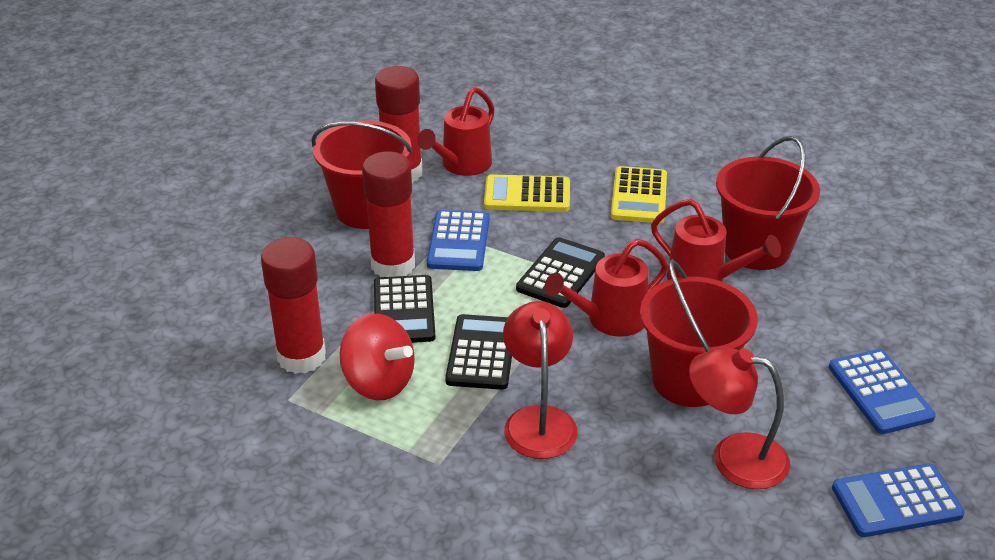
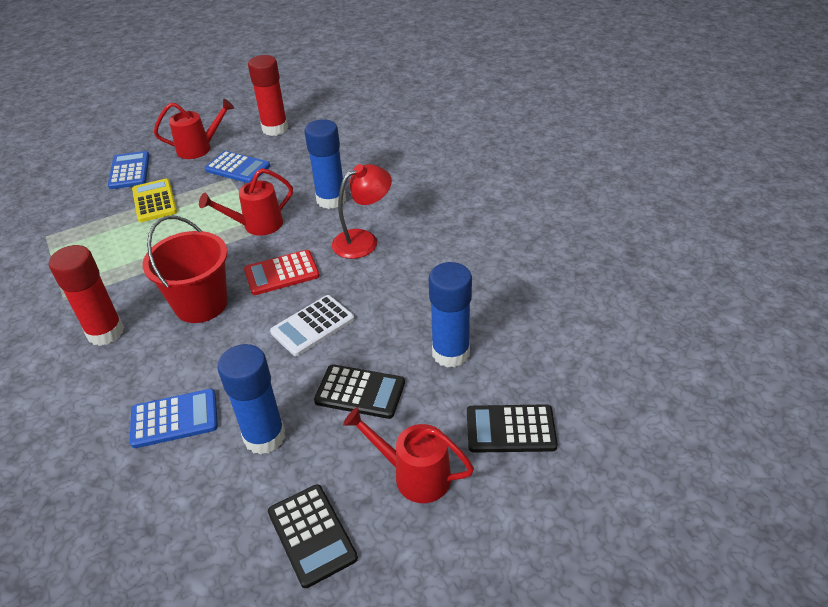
blue glue stick: none = 0 -> [217,344,285,455] [304,119,346,209] [429,262,472,368] = 3
red bucket: [311,120,413,229] [640,259,758,407] [716,136,820,270] = 3 -> [142,216,228,323] = 1
red calculator: none = 0 -> [244,250,320,295] = 1
red glue stick: [261,237,326,374] [362,151,415,277] [375,66,423,183] = 3 -> [49,245,124,346] [248,55,288,136] = 2
red lamp: [503,301,577,459] [689,347,790,489] = 2 -> [332,164,392,259] = 1
red spinning top: [340,314,415,400] = 1 -> none = 0
white calculator: none = 0 -> [270,295,355,356] = 1
yellow calculator: [484,174,570,212] [611,166,667,223] = 2 -> [132,179,177,222] = 1

